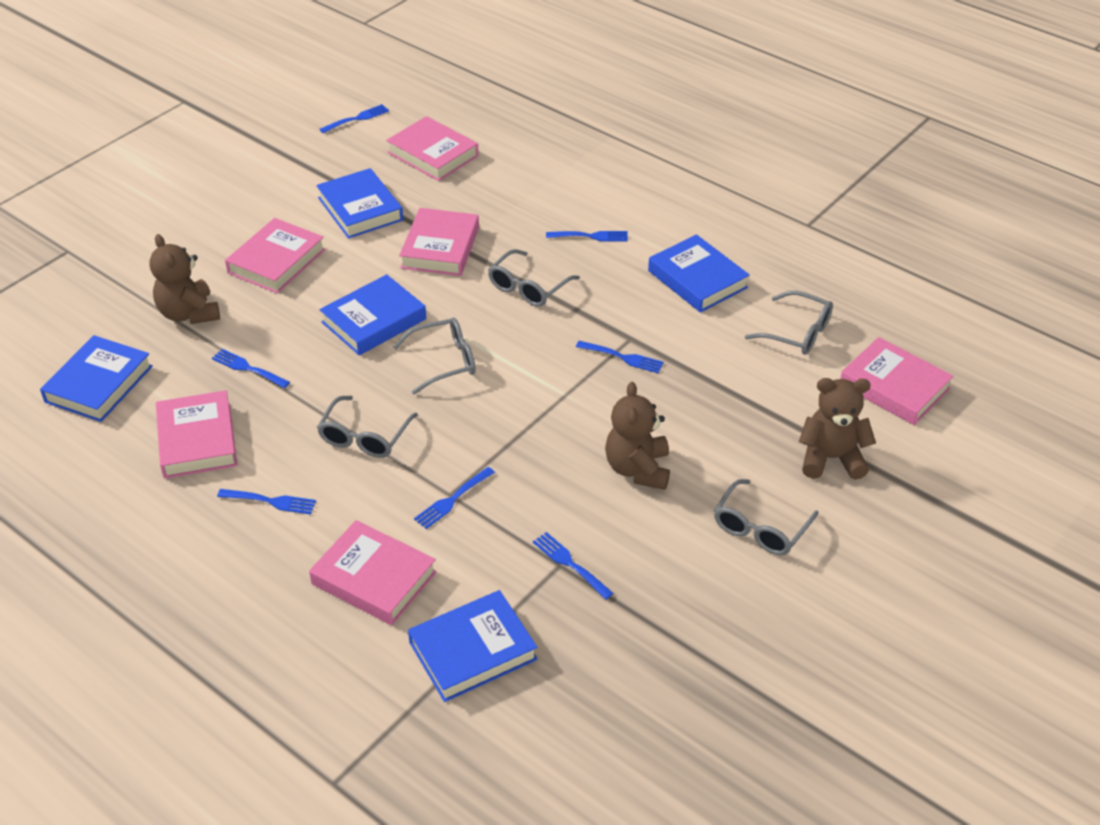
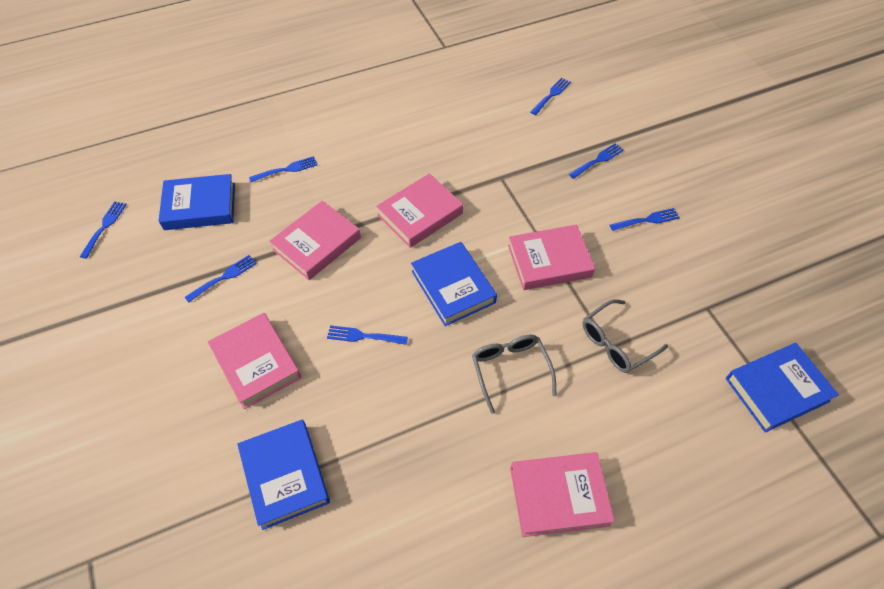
blue book: [40,335,153,422] [316,168,403,239] [320,274,426,355] [408,590,538,702] [648,234,750,313] = 5 -> [159,174,235,230] [237,420,330,530] [411,242,497,326] [726,343,839,432] = 4
brown teddy bear: [149,234,220,324] [605,382,670,490] [799,378,876,480] = 3 -> none = 0
grey glasses: [317,396,418,458] [393,318,476,395] [488,249,580,307] [714,479,819,555] [745,291,833,355] = 5 -> [472,335,557,414] [582,299,668,373] = 2
pink book: [156,390,237,479] [225,218,326,293] [309,520,437,625] [386,116,479,181] [399,208,479,276] [840,337,954,425] = 6 -> [208,313,301,409] [269,201,361,280] [376,173,463,248] [508,225,595,290] [510,452,615,537] = 5

